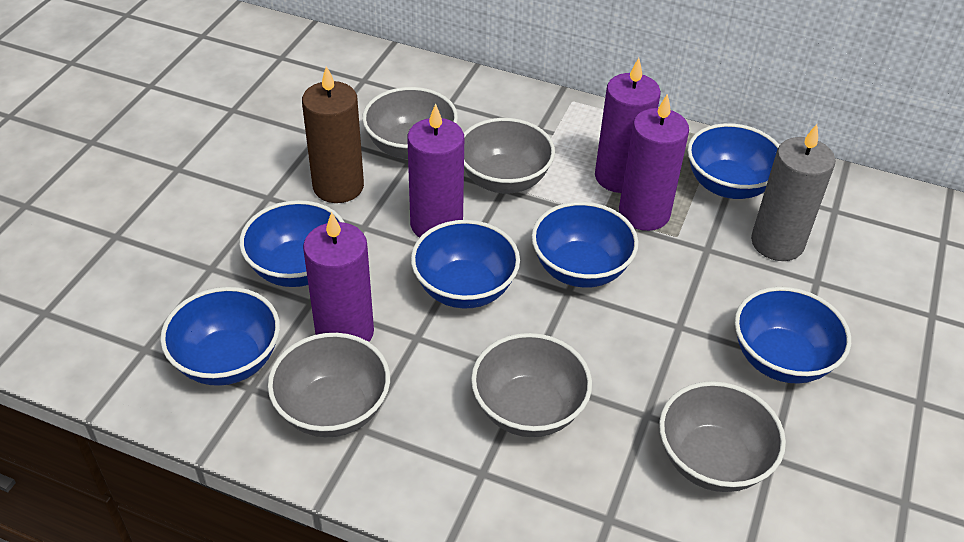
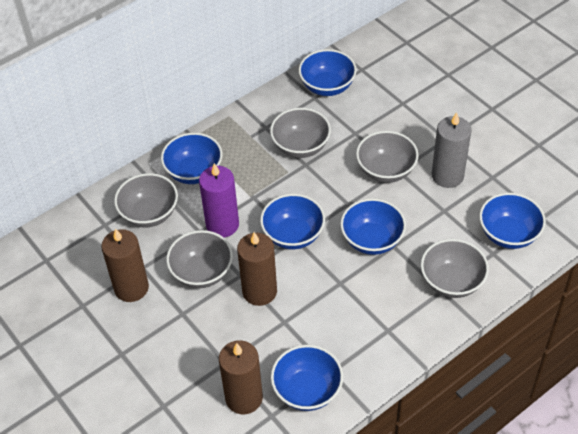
brown candle: [302,66,364,203] = 1 -> [101,228,149,302] [219,340,263,414] [237,232,277,306] = 3
purple candle: [303,212,374,342] [407,104,464,238] [595,58,661,193] [619,93,689,231] = 4 -> [199,163,239,238] = 1

